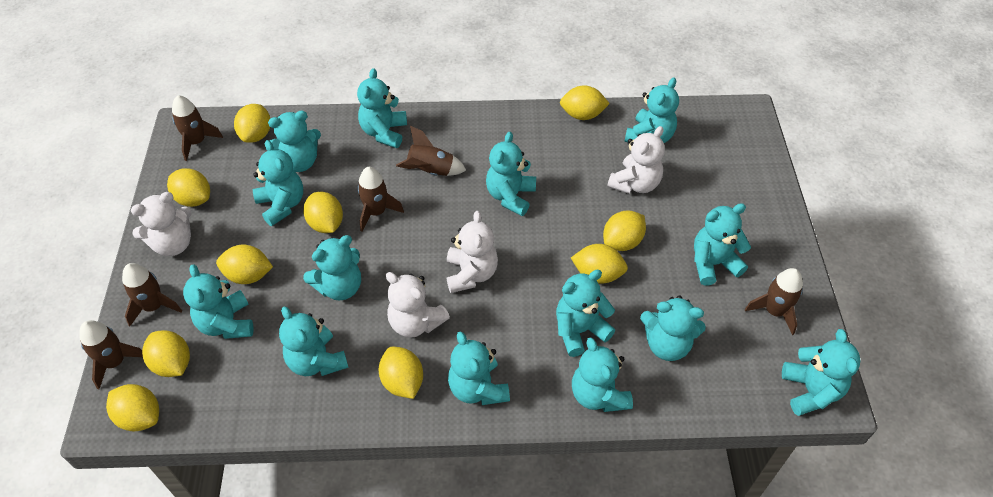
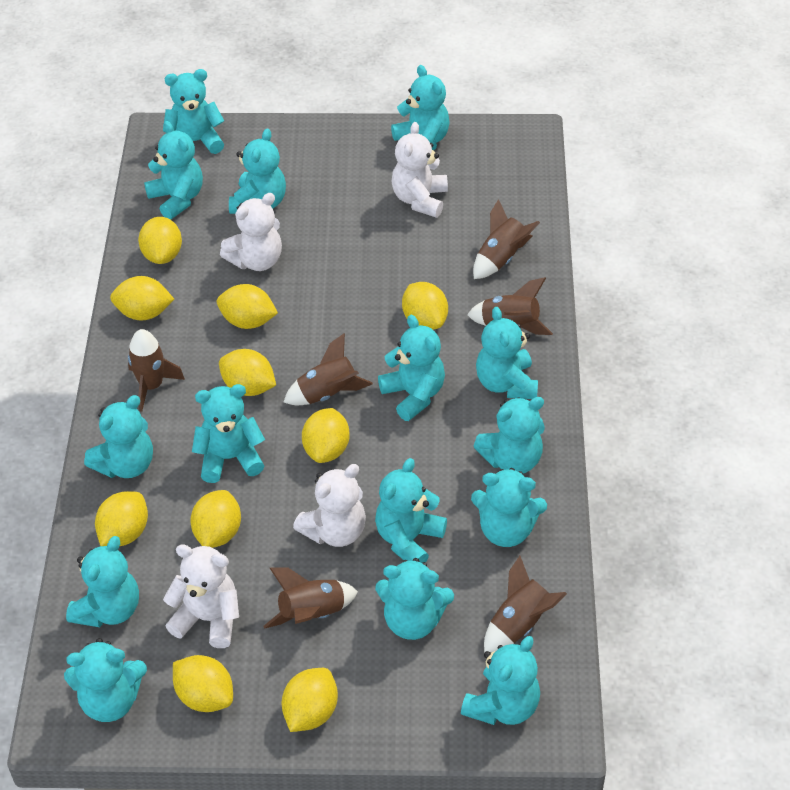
turquoise teddy bear: [183,264,254,339] [253,140,303,226] [268,111,321,172] [279,307,349,376] [303,235,361,301] [357,68,407,148] [448,331,510,405] [486,132,536,216] [556,270,615,357] [572,337,633,412] [625,77,679,143] [640,296,706,361] [694,203,751,286] [782,329,861,416] = 14 -> [64,638,147,722] [66,536,139,627] [84,395,153,478] [144,121,203,220] [163,69,224,154] [192,384,265,483] [229,129,286,214] [375,458,447,563] [375,558,454,640] [378,315,445,421] [391,65,450,150] [461,636,540,725] [471,468,547,547] [474,397,545,473] [476,307,538,399] = 15

